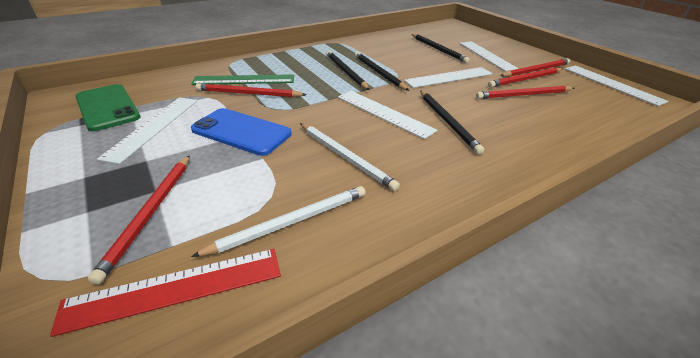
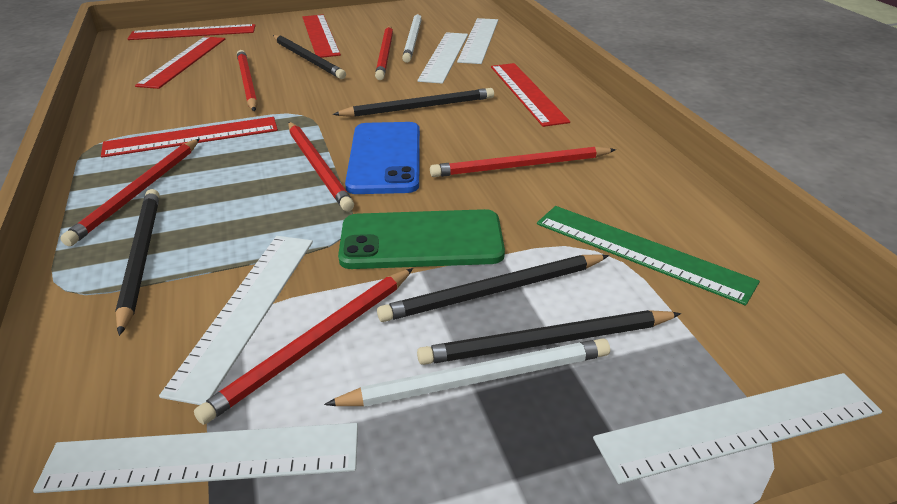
black pencil: [326,51,370,90] [355,52,409,91] [412,34,470,63] [420,90,484,154] = 4 -> [115,189,159,336] [273,35,346,79] [333,88,494,117] [377,254,609,322] [417,310,681,365] = 5
red pencil: [88,155,190,285] [196,83,307,97] [476,86,574,99] [488,68,562,88] [500,58,570,77] = 5 -> [61,139,199,246] [194,268,413,425] [237,50,258,111] [288,122,354,211] [375,26,393,80] [430,146,616,177] = 6
red ruler: [50,249,281,337] = 1 -> [101,117,278,158] [127,24,256,40] [135,37,225,89] [303,14,341,58] [491,63,570,127] = 5

